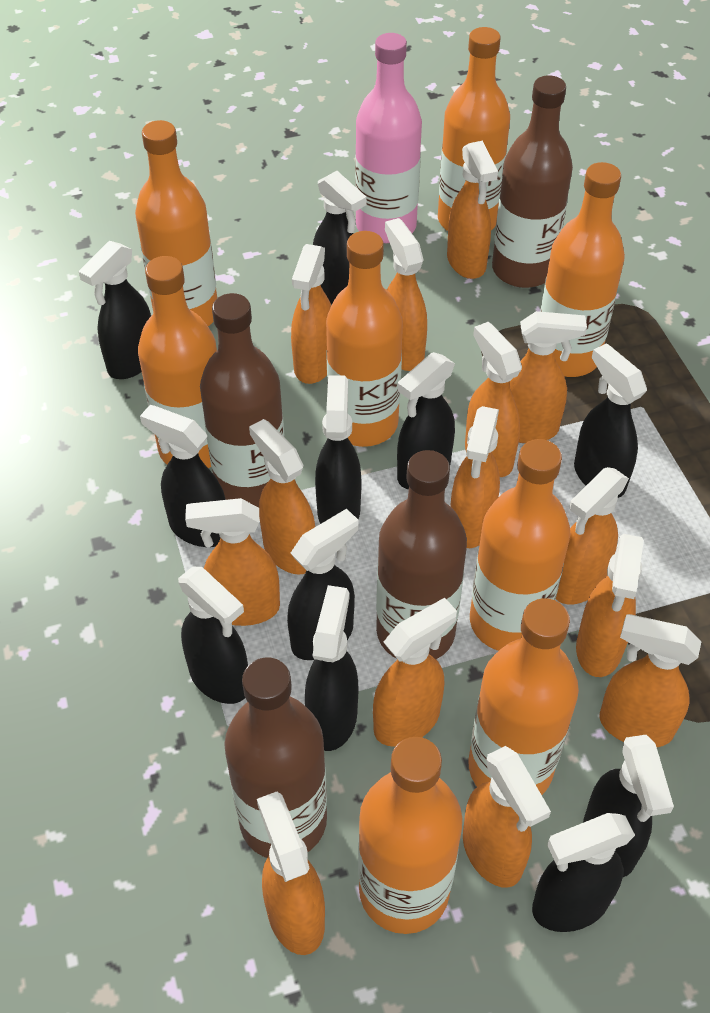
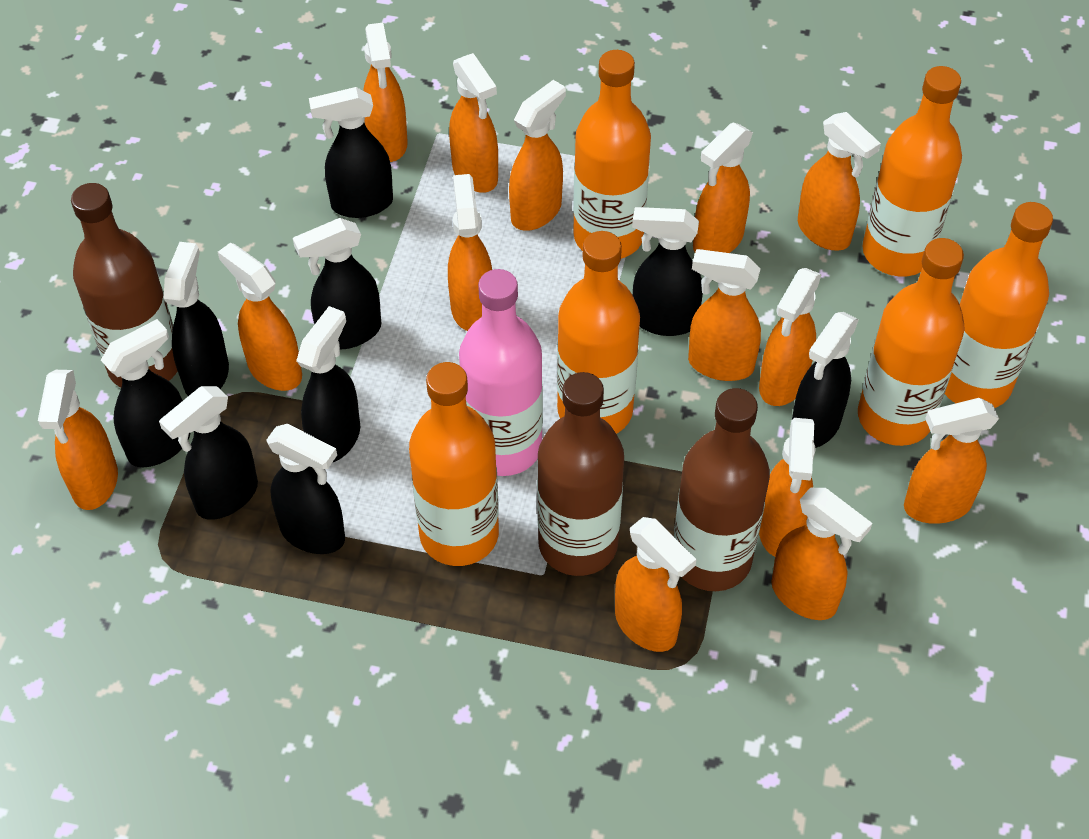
black spray bottle: [79,241,151,379] [140,405,226,547] [178,567,248,704] [287,509,359,660] [305,585,358,751] [313,171,367,305] [315,375,362,524] [397,352,455,490] [532,813,635,932] [574,343,647,498] [583,735,674,877] = 11 -> [101,319,190,467] [159,386,258,520] [163,242,229,396] [267,424,345,554] [293,218,381,349] [296,306,360,463] [309,87,393,218] [632,207,703,336] [792,312,859,448] = 9
brown bottle: [200,293,285,508] [224,657,327,858] [376,450,467,659] [492,76,573,288] = 4 -> [71,183,177,388] [537,372,624,576] [674,388,770,591] = 3
orange bottle: [135,120,217,326] [138,256,217,468] [326,231,403,447] [358,737,462,934] [438,27,510,231] [468,598,579,795] [470,439,570,651] [540,162,625,377] = 8 -> [409,362,499,566] [557,231,640,434] [573,50,651,259] [858,238,965,446] [862,66,962,277] [945,202,1053,408] = 6

